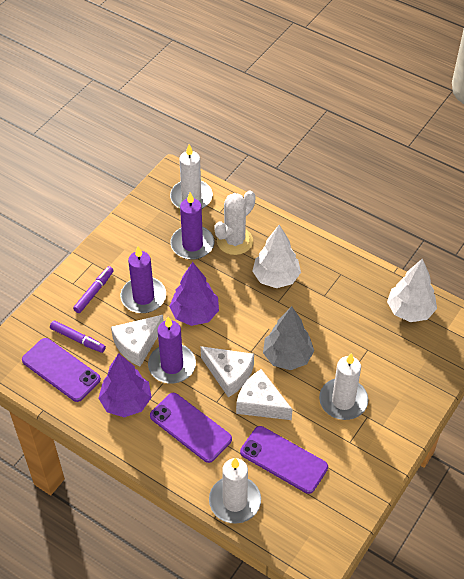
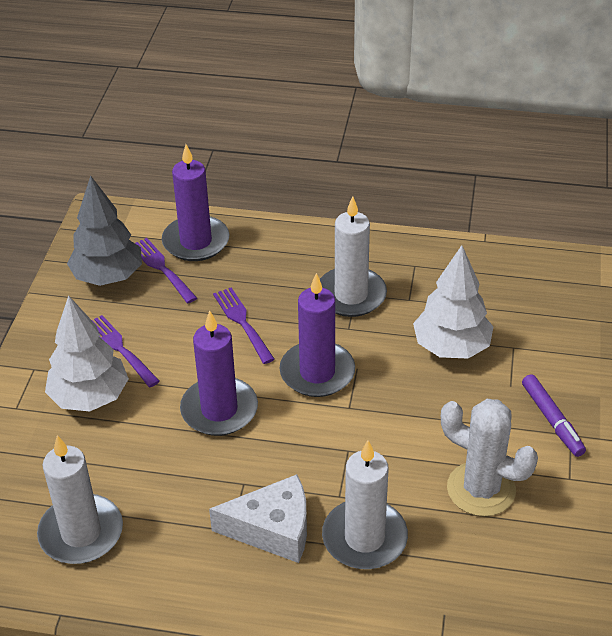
purple fork: none = 0 -> [92,315,160,387] [135,238,197,303] [213,288,275,364] = 3
purple marker: [50,321,106,353] [73,266,114,313] = 2 -> [522,374,586,457] = 1
purple phone: [22,338,101,402] [150,393,232,463] [240,426,328,494] = 3 -> none = 0
purple tree: [98,353,152,417] [169,262,219,326] = 2 -> none = 0
white cheese: [111,315,164,367] [201,346,254,397] [236,369,293,420] = 3 -> [209,474,307,563] = 1

